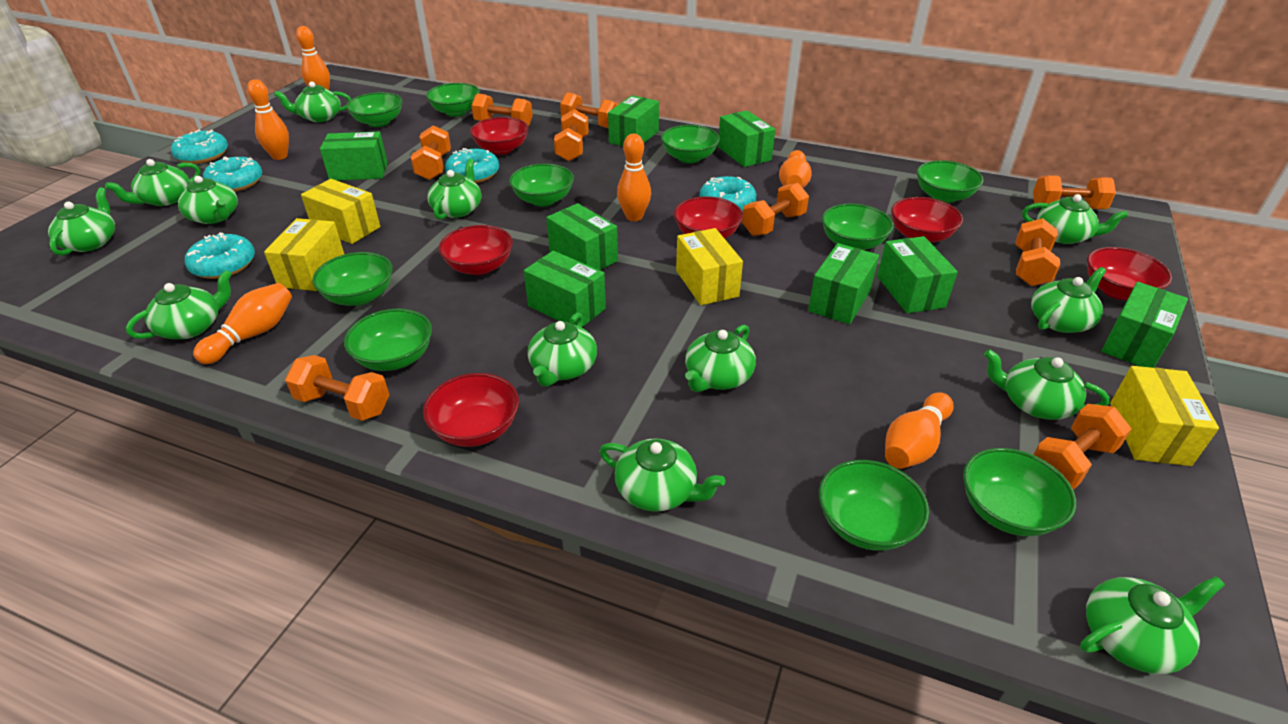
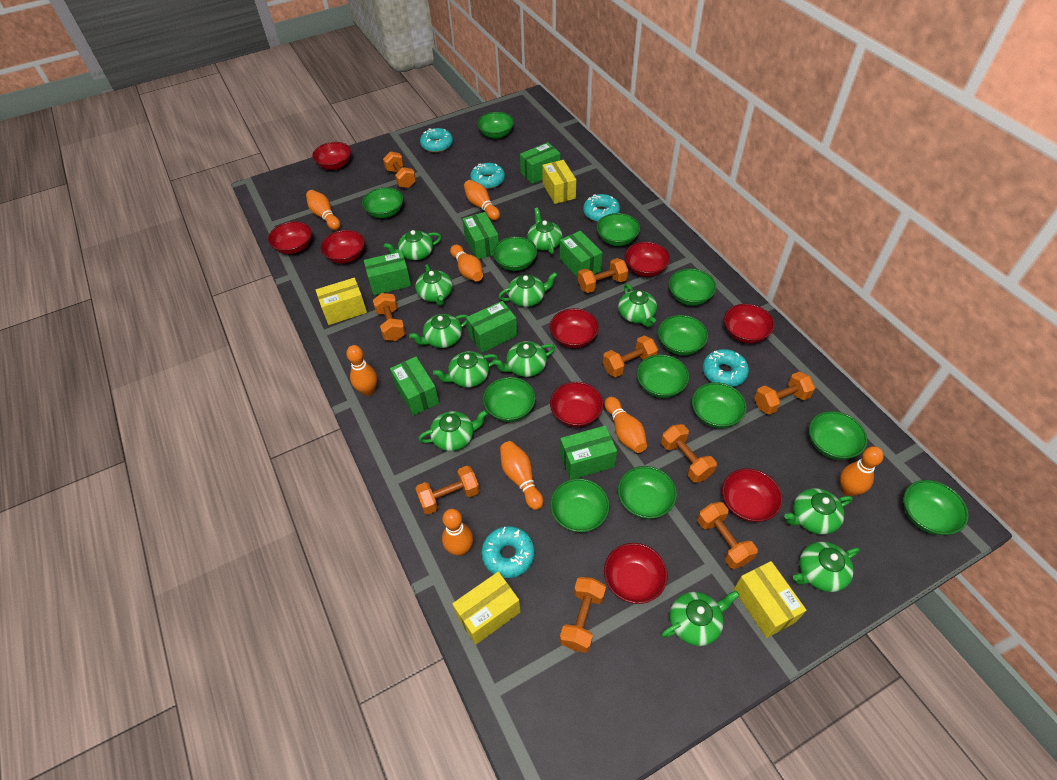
green bowl: [312,252,393,306] [344,308,432,371] [346,92,402,127] [426,83,480,117] [509,163,574,206] [661,125,720,163] [819,460,929,551] [822,204,893,250] [917,160,983,203] [963,448,1076,536] = 10 -> [362,187,403,218] [477,112,514,139] [483,377,536,422] [493,236,537,271] [550,478,610,533] [597,213,640,246] [618,466,677,519] [637,354,689,398] [658,315,708,356] [669,269,716,306] [692,382,747,428] [809,411,867,460] [904,480,969,535] = 13
green box: [320,132,388,181] [524,251,606,327] [546,203,618,270] [608,95,659,146] [718,110,775,167] [808,243,879,324] [877,236,958,313] [1101,282,1188,368] = 8 -> [364,251,411,295] [390,357,439,416] [462,212,499,259] [466,301,517,353] [520,142,560,184] [560,231,603,278] [560,425,617,480] = 7
green teapot: [48,187,115,256] [105,159,200,206] [126,270,232,339] [178,176,238,224] [274,81,351,122] [427,159,482,220] [527,313,597,387] [599,438,725,512] [685,325,756,392] [984,349,1109,420] [1022,194,1128,244] [1031,267,1106,333] [1080,576,1225,674] = 13 -> [384,230,441,261] [409,314,468,348] [415,264,453,306] [418,410,488,451] [433,351,498,388] [493,341,555,377] [498,272,557,307] [527,208,562,254] [618,284,657,327] [661,591,739,646] [784,488,853,535] [793,542,860,592] = 12
orange bowling pin: [193,283,292,364] [247,79,289,160] [296,26,330,90] [617,134,651,221] [779,150,812,188] [885,392,954,469] = 6 -> [306,190,340,230] [346,345,377,396] [442,509,473,556] [450,245,483,281] [464,180,500,220] [500,441,544,510] [604,397,647,453] [840,446,884,496] = 8
red bowl: [423,373,519,447] [439,225,513,275] [470,117,528,155] [674,196,743,239] [891,197,963,243] [1087,247,1172,300] = 6 -> [268,221,312,254] [312,142,351,170] [321,230,365,264] [550,308,599,348] [550,382,603,427] [604,543,668,604] [624,242,670,277] [722,468,783,522] [724,304,775,344] = 9

